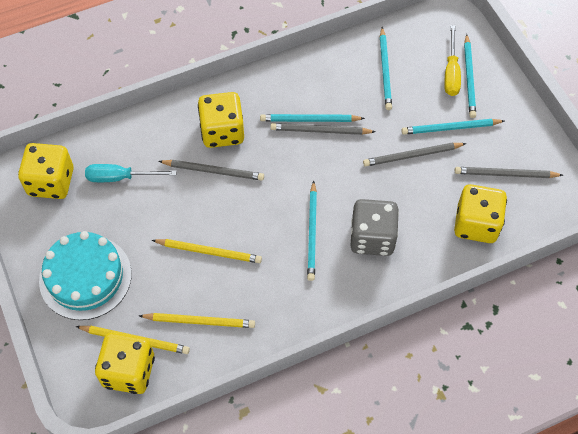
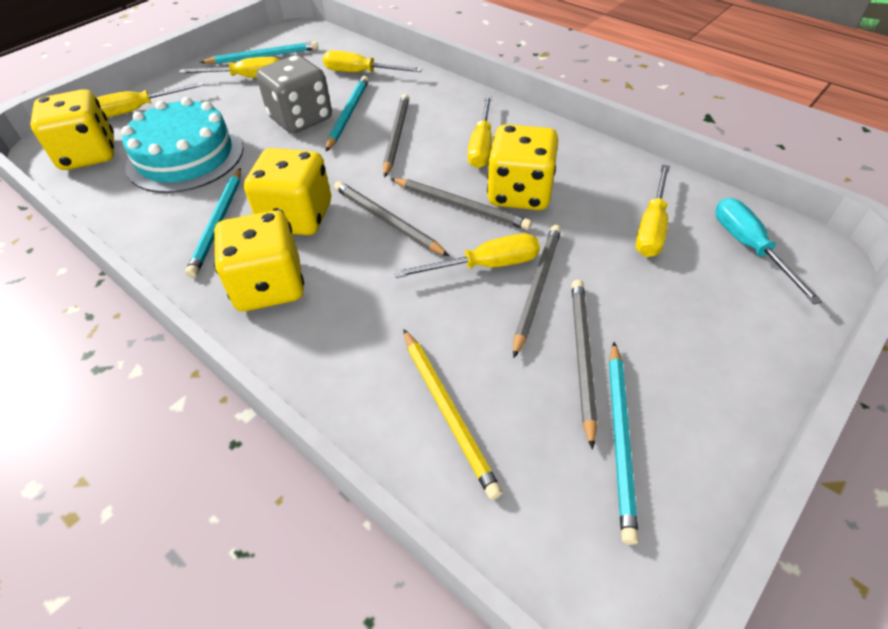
grey pencil: [159,160,264,180] [270,123,376,135] [363,143,467,167] [455,167,563,178] = 4 -> [334,181,449,256] [383,94,409,178] [391,178,532,230] [513,225,561,358] [571,280,597,450] = 5
turquoise pencil: [260,114,365,122] [307,181,317,281] [380,27,392,110] [401,119,504,135] [464,34,476,118] = 5 -> [185,168,241,278] [200,41,318,64] [326,76,369,151] [609,342,639,545] = 4
yellow pencil: [76,326,190,354] [139,313,255,328] [152,239,262,263] = 3 -> [403,329,503,500] = 1
yellow screwdriver: [444,25,461,96] = 1 -> [96,82,204,118] [179,57,279,78] [323,50,422,72] [394,233,540,278] [468,95,492,168] [635,165,670,257] = 6

